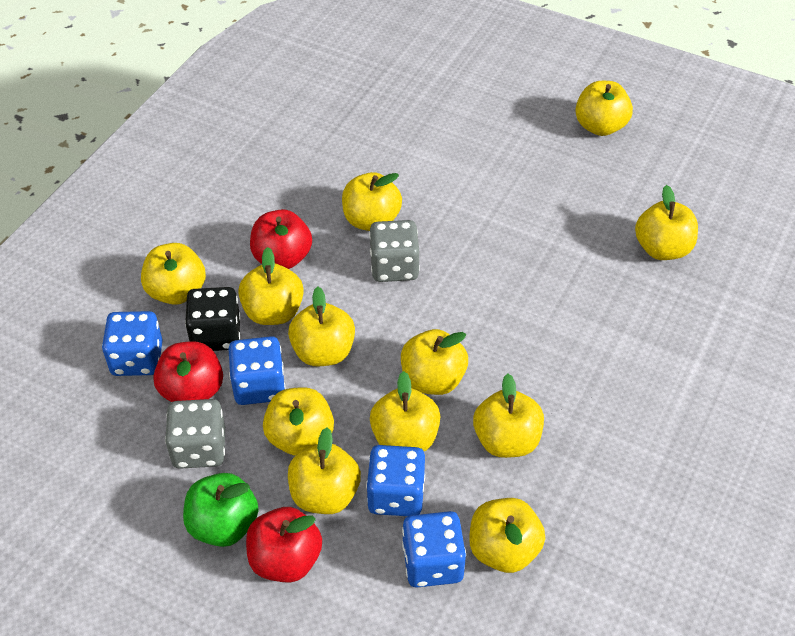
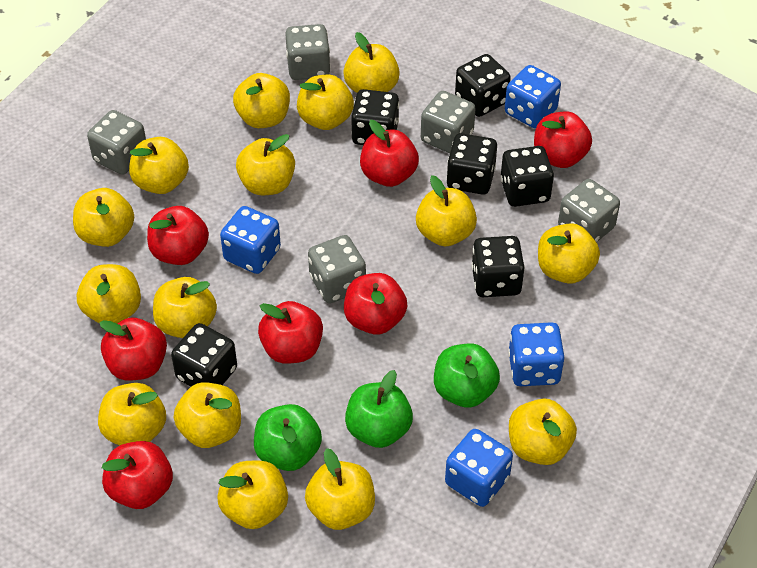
black dice: [185,287,241,351] = 1 -> [171,323,237,387] [351,89,399,145] [447,133,497,195] [455,54,511,117] [472,236,525,297] [500,146,554,207] = 6
green apple: [183,473,259,547] = 1 -> [254,404,322,471] [345,370,413,448] [434,344,500,408] = 3
grey dice: [165,399,225,469] [369,220,420,282] = 2 -> [87,110,146,175] [285,24,331,80] [308,235,366,303] [421,91,476,153] [558,179,620,242] = 5
red apple: [153,341,223,402] [246,507,322,583] [250,209,312,269] = 3 -> [99,317,167,381] [102,441,173,509] [147,206,209,265] [258,301,323,364] [344,273,407,334] [360,120,419,187] [534,111,592,168] = 7
yellow apple: [141,243,206,305] [238,247,304,325] [263,387,334,456] [288,287,355,366] [288,427,361,514] [342,172,402,231] [370,371,440,451] [401,329,468,395] [469,498,545,573] [473,374,544,458] [575,81,633,136] [635,185,698,260] = 12 -> [73,188,134,247] [77,264,141,323] [98,383,166,445] [129,137,189,194] [153,277,217,338] [174,382,241,448] [217,461,288,529] [233,73,290,128] [236,134,295,195] [297,75,354,130] [305,448,375,530] [343,32,400,93] [416,175,477,246] [509,398,577,465] [538,223,600,284] = 15

